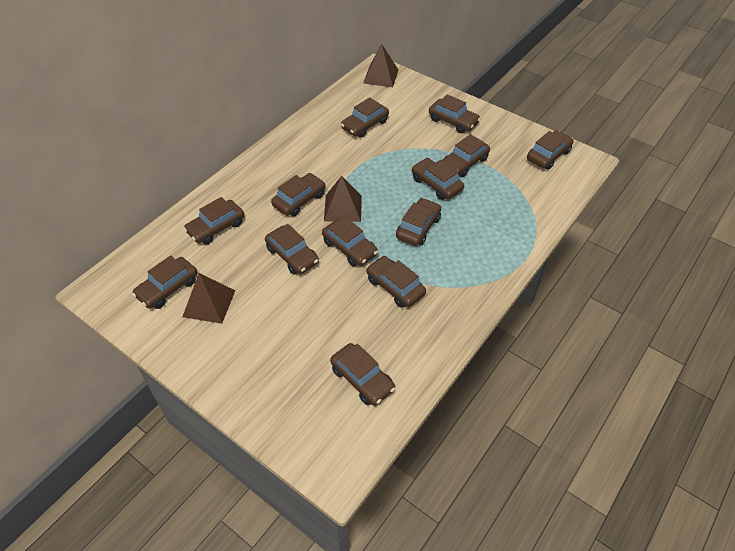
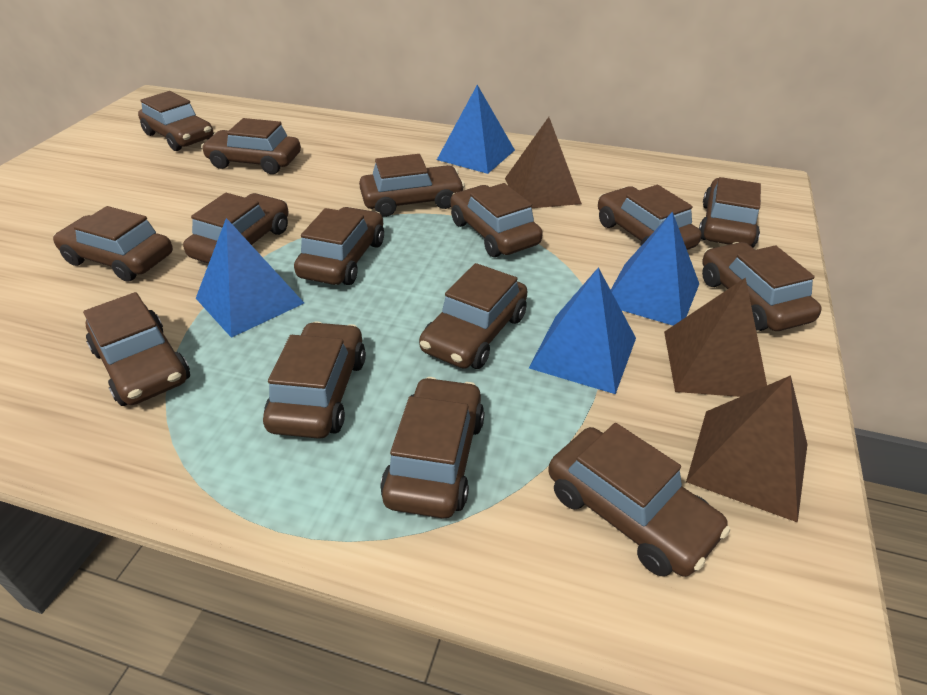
blue pyramid: none = 0 -> [196,218,304,338] [437,85,515,174] [529,267,636,394] [611,211,699,326] = 4
brown car: [132,255,197,309] [184,197,244,245] [265,224,319,275] [271,173,325,216] [322,217,378,266] [330,343,395,406] [341,97,389,138] [366,256,426,308] [396,198,441,246] [412,158,464,200] [429,94,480,133] [442,134,490,177] [527,130,574,170] = 13 -> [53,206,173,282] [83,292,190,406] [138,91,214,151] [183,193,288,264] [201,118,301,174] [263,321,366,439] [294,207,384,285] [359,154,465,217] [380,377,485,519] [419,263,527,369] [450,183,543,257] [548,423,730,577] [598,185,702,250] [699,177,761,248] [702,242,822,331] = 15

